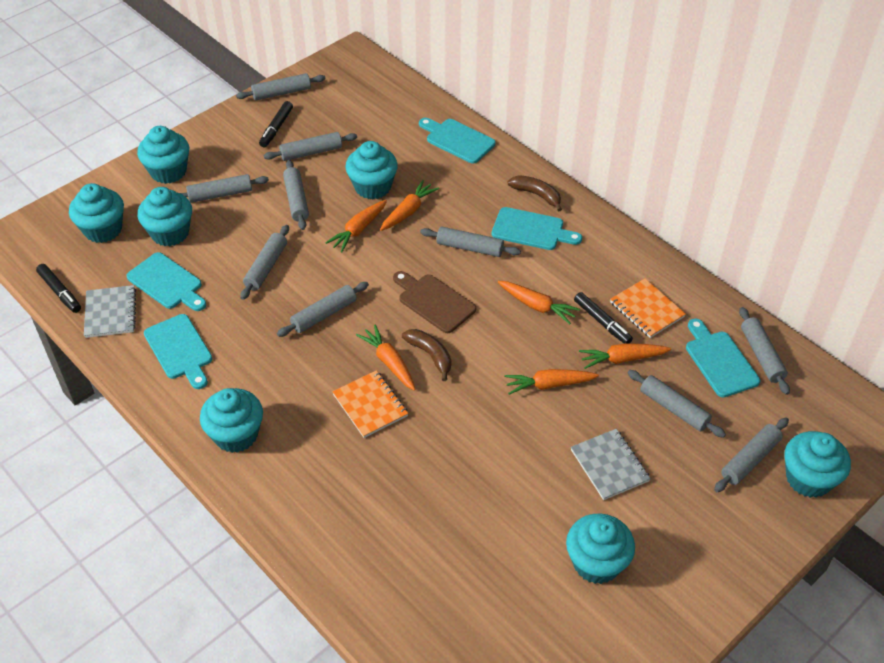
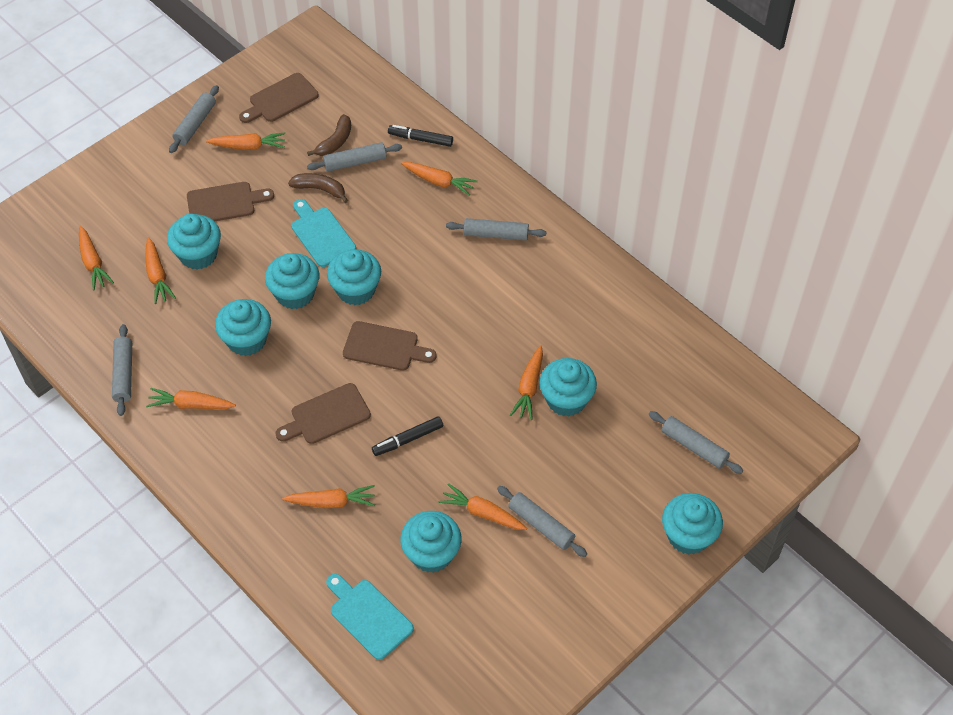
black marker: [36,264,81,313] [259,101,293,147] [574,292,633,344] = 3 -> [372,416,443,456] [388,125,453,147] = 2
brown cutting board: [393,271,476,333] = 1 -> [187,182,274,221] [239,73,319,123] [275,383,371,444] [343,321,437,371] = 4
grey notebook: [84,285,136,338] [571,429,651,500] = 2 -> none = 0
grey rolling pin: [180,174,269,203] [236,73,326,100] [240,225,289,300] [264,132,357,161] [277,282,369,337] [283,160,309,230] [420,227,521,257] [628,370,726,438] [714,417,789,492] [739,307,790,395] = 10 -> [112,324,132,416] [169,85,219,153] [307,142,402,172] [446,218,546,241] [497,486,587,557] [649,411,743,474] = 6
orange carrot: [325,200,387,252] [356,325,416,391] [380,180,439,231] [498,281,580,324] [505,369,599,395] [579,343,671,369] = 6 -> [79,226,114,290] [145,237,176,304] [146,388,236,409] [206,132,285,150] [282,485,375,508] [401,162,478,196] [438,483,527,530] [510,345,543,420] = 8
orange notebook: [332,370,409,438] [610,278,686,338] = 2 -> none = 0
turquoise cutting board: [126,252,206,311] [144,314,212,389] [419,118,496,164] [492,207,582,250] [686,318,760,397] = 5 -> [291,199,356,267] [326,574,414,660] = 2

